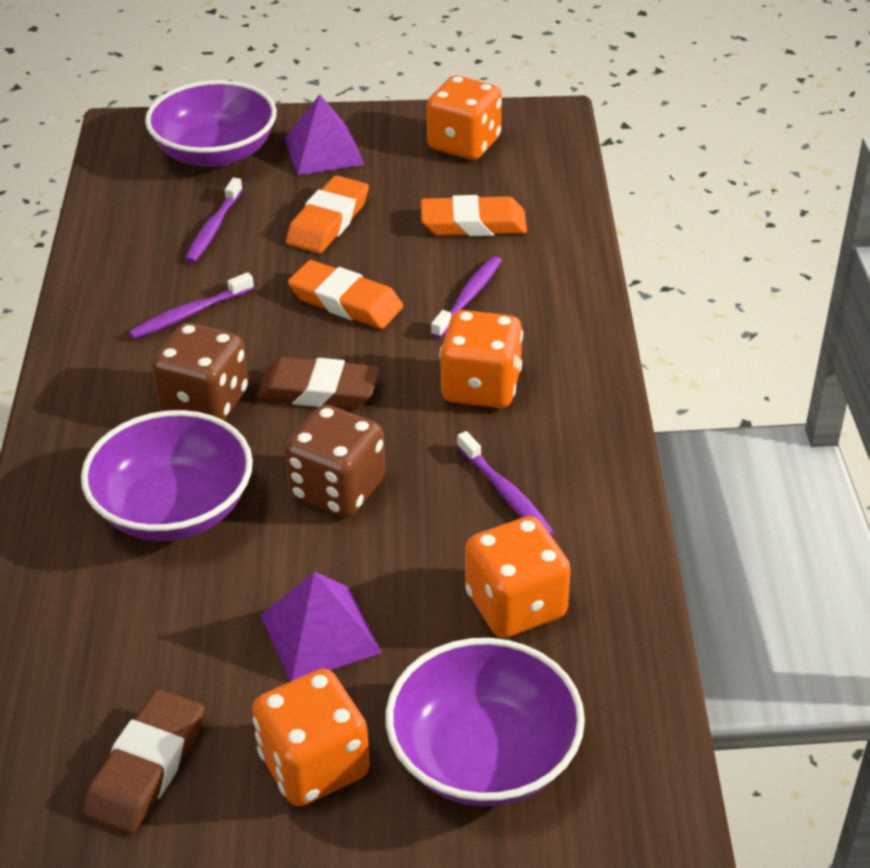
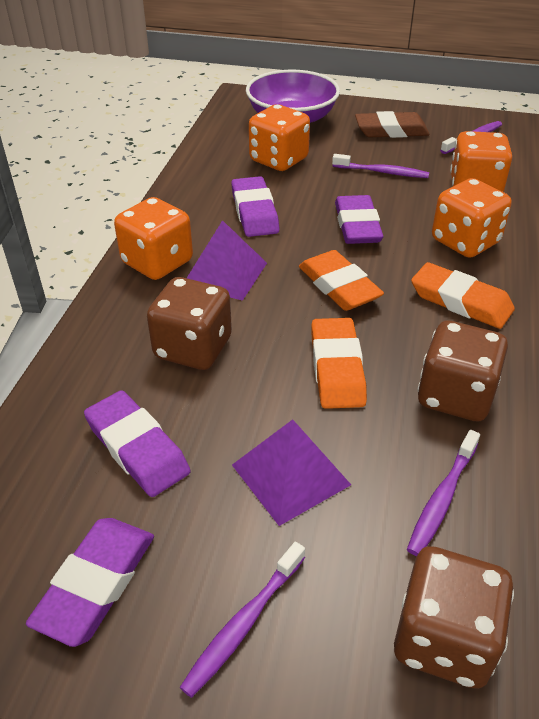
brown dice: [151,323,248,420] [284,405,385,517] = 2 -> [147,277,232,370] [394,546,514,689] [417,321,508,422] = 3
brown eraser: [83,689,204,834] [257,357,380,409] = 2 -> [355,111,429,138] = 1
purple bowl: [81,410,253,541] [145,80,277,167] [386,638,585,806] = 3 -> [246,70,340,123] = 1
purple eraser: none = 0 -> [26,518,154,647] [84,390,191,497] [231,176,279,237] [335,195,383,244] = 4

